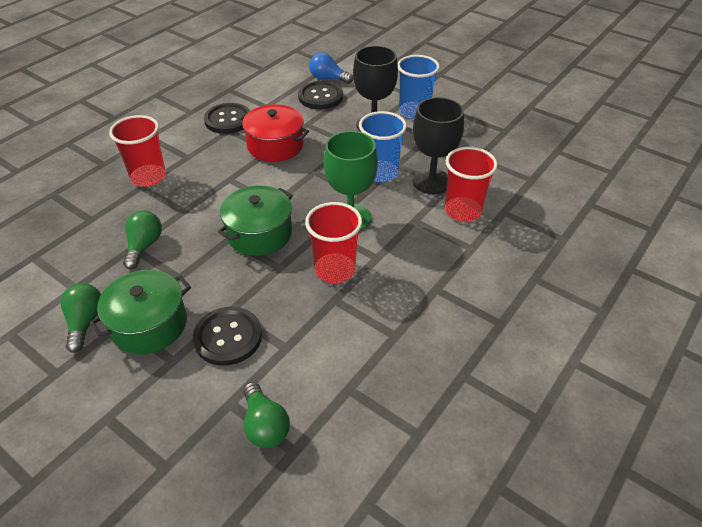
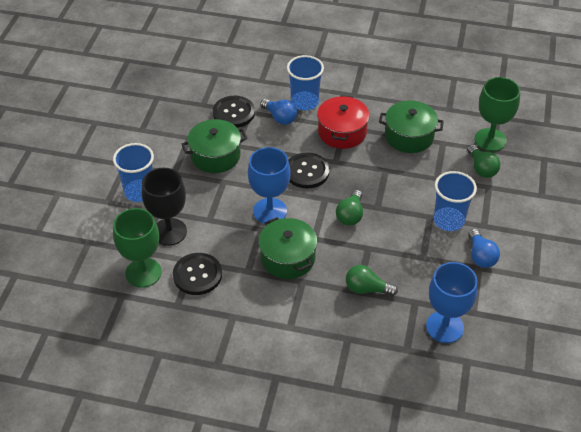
black goblet: [353,46,398,132] [412,97,464,194] = 2 -> [142,168,187,246] = 1
blue cup: [359,111,407,182] [398,55,440,119] = 2 -> [113,143,154,202] [287,55,324,110] [434,171,477,231] = 3
blue goblet: none = 0 -> [248,147,291,224] [426,262,478,343] = 2
blue light bulb: [309,53,353,84] = 1 -> [260,99,297,125] [468,229,500,268] = 2
green goblet: [324,131,378,231] = 1 -> [113,208,162,288] [474,77,520,152] = 2
green pot: [90,270,191,354] [218,186,293,256] = 2 -> [182,119,247,173] [259,217,317,279] [379,100,444,153] = 3
red cup: [109,115,166,187] [305,202,362,283] [445,147,498,222] = 3 -> none = 0

